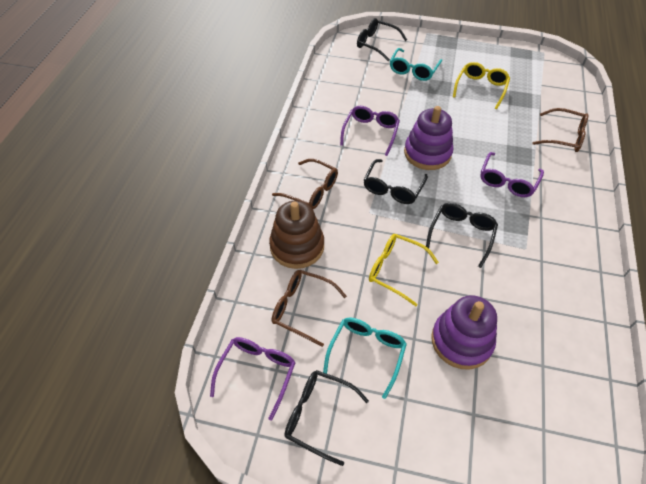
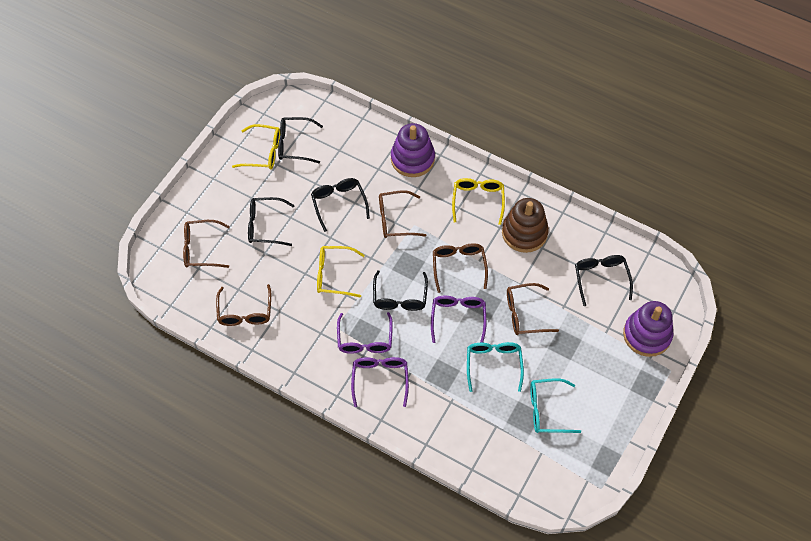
black glasses: [284,370,369,466] [357,18,407,62] [364,159,428,204] [426,203,498,268] = 4 -> [248,197,295,246] [278,117,323,164] [311,178,370,232] [373,270,428,311] [575,255,633,306] = 5
brown glasses: [272,159,338,209] [272,270,347,347] [533,108,589,152] = 3 -> [183,220,230,268] [216,284,271,326] [379,190,426,238] [433,243,488,293] [507,283,559,335] = 5
yellow glasses: [369,234,439,306] [453,62,510,109] = 2 -> [232,124,280,169] [317,246,365,298] [452,178,505,225] = 3

